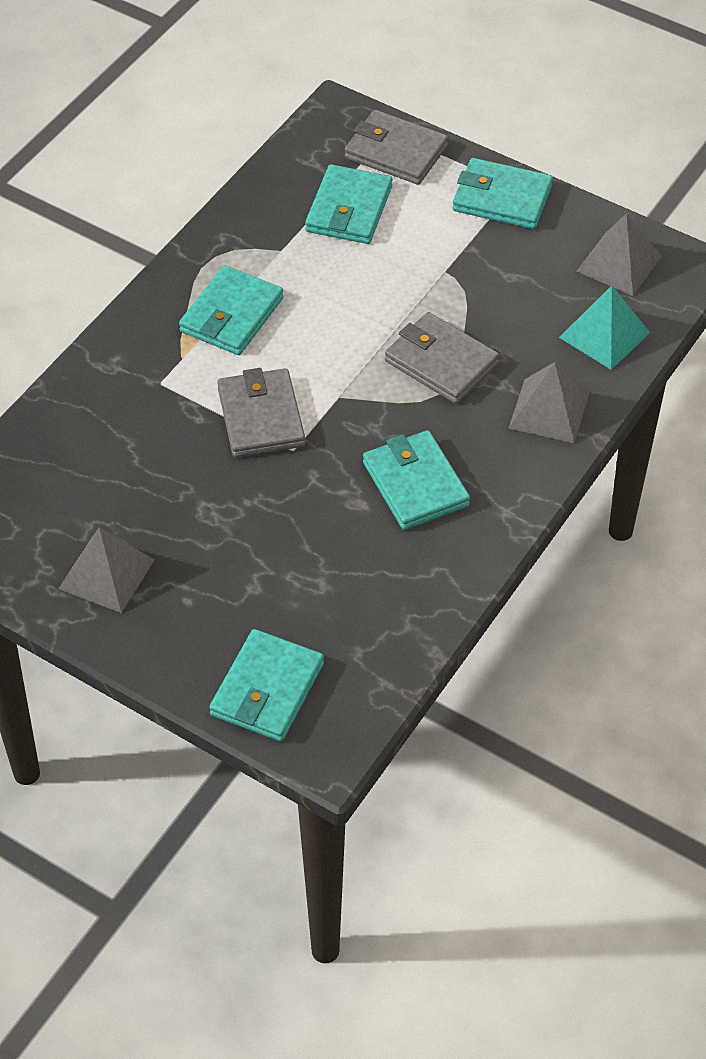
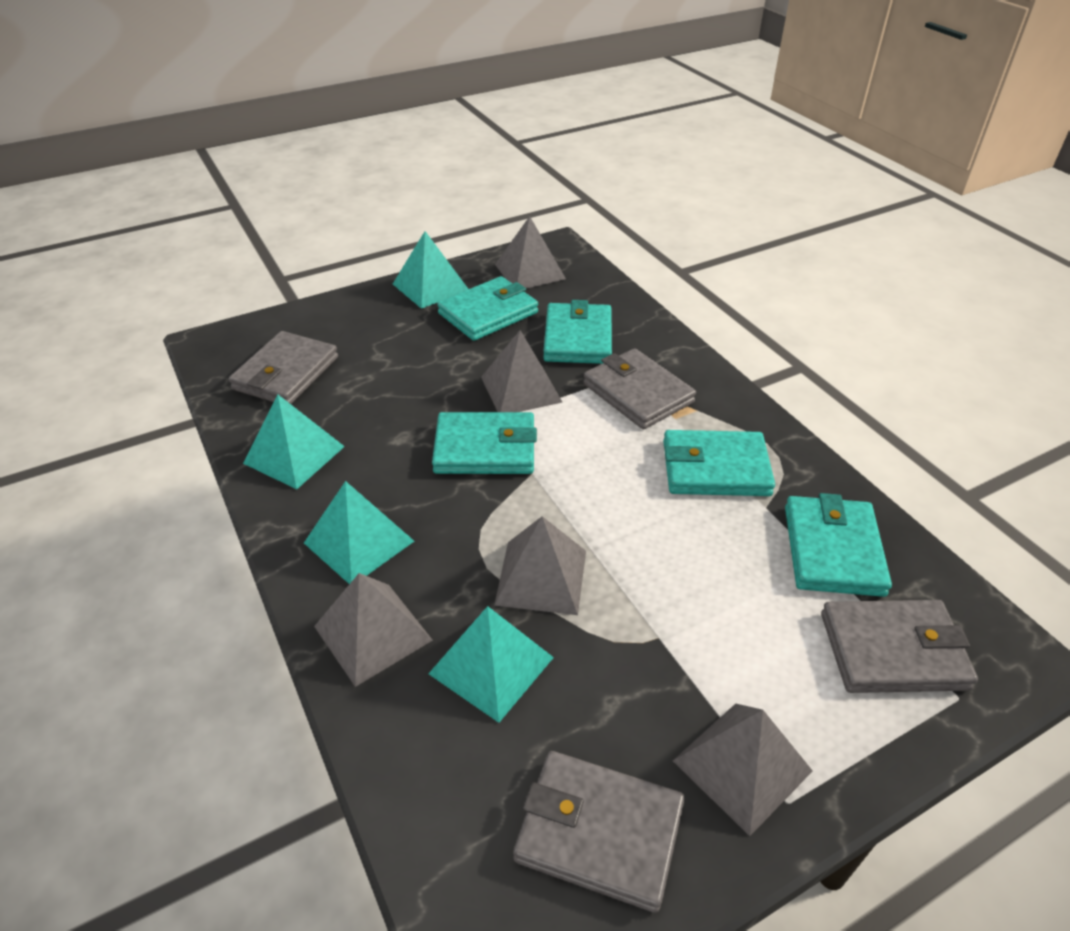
grey pyramid: [58,527,155,613] [509,362,589,443] [577,213,662,296] = 3 -> [314,573,433,687] [481,330,562,412] [494,516,586,615] [495,216,566,289] [673,704,813,836] = 5
grey wallet: [217,368,305,458] [345,110,448,185] [385,312,499,404] = 3 -> [228,331,338,404] [513,751,685,913] [584,348,696,429] [821,600,978,693] = 4
turquoise pyramid: [559,285,650,370] = 1 -> [243,394,345,489] [304,481,414,584] [393,231,468,309] [428,606,554,723] = 4

